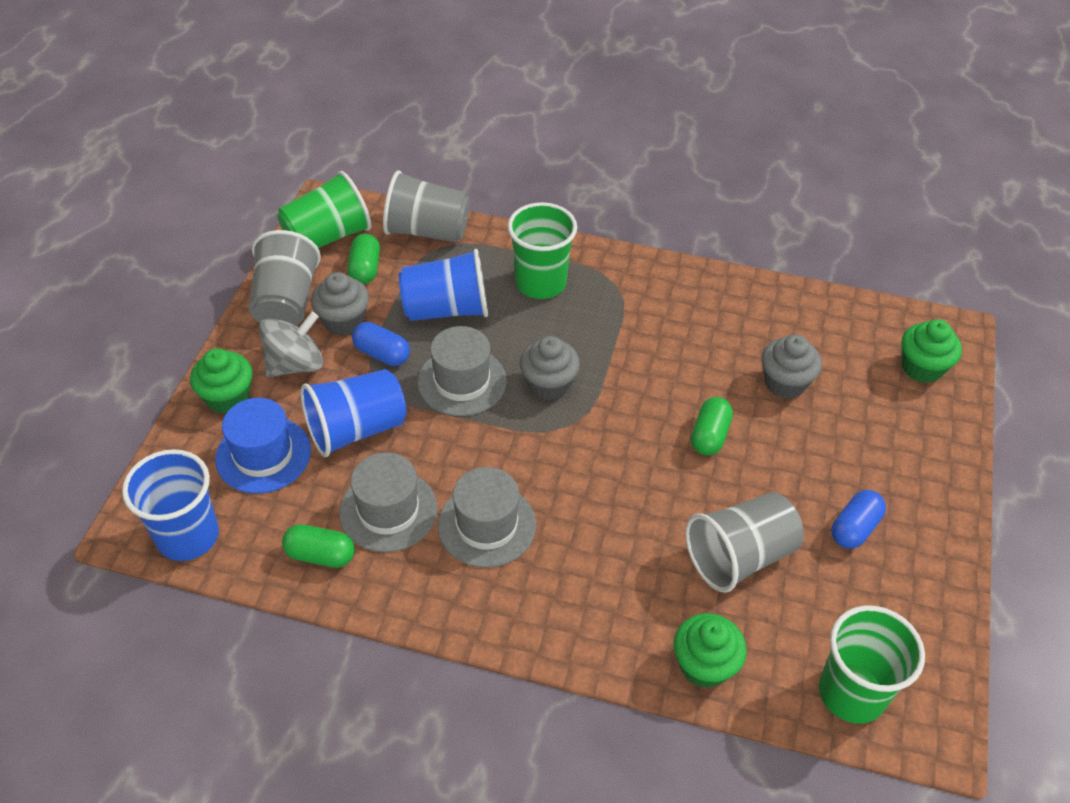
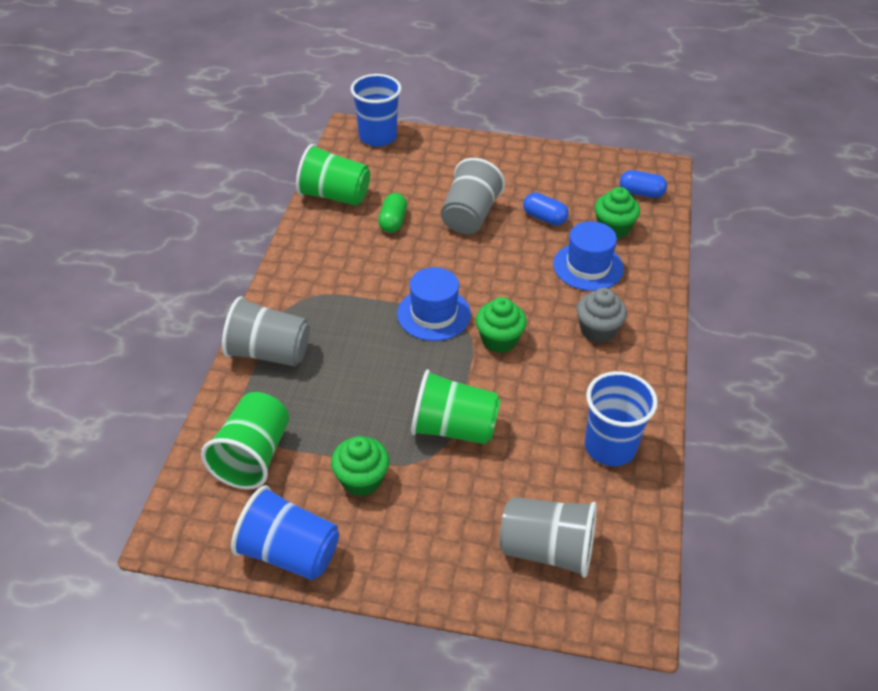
blue hat: [215,398,311,494] = 1 -> [397,267,471,341] [553,221,624,291] = 2
green capsule: [282,524,355,568] [347,234,380,284] [691,397,733,455] = 3 -> [378,193,407,233] = 1
grey cupcake: [311,272,369,335] [520,336,580,401] [761,334,822,399] = 3 -> [576,288,627,343] = 1
grey hat: [339,452,437,552] [417,326,507,416] [438,467,536,568] = 3 -> none = 0
grey spinning top: [259,312,323,377] = 1 -> none = 0

